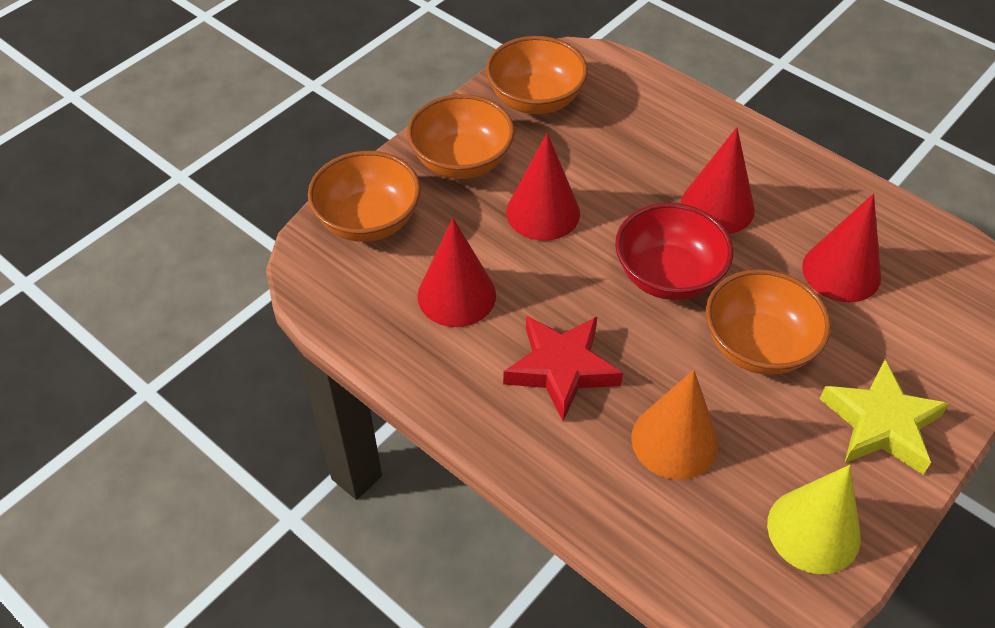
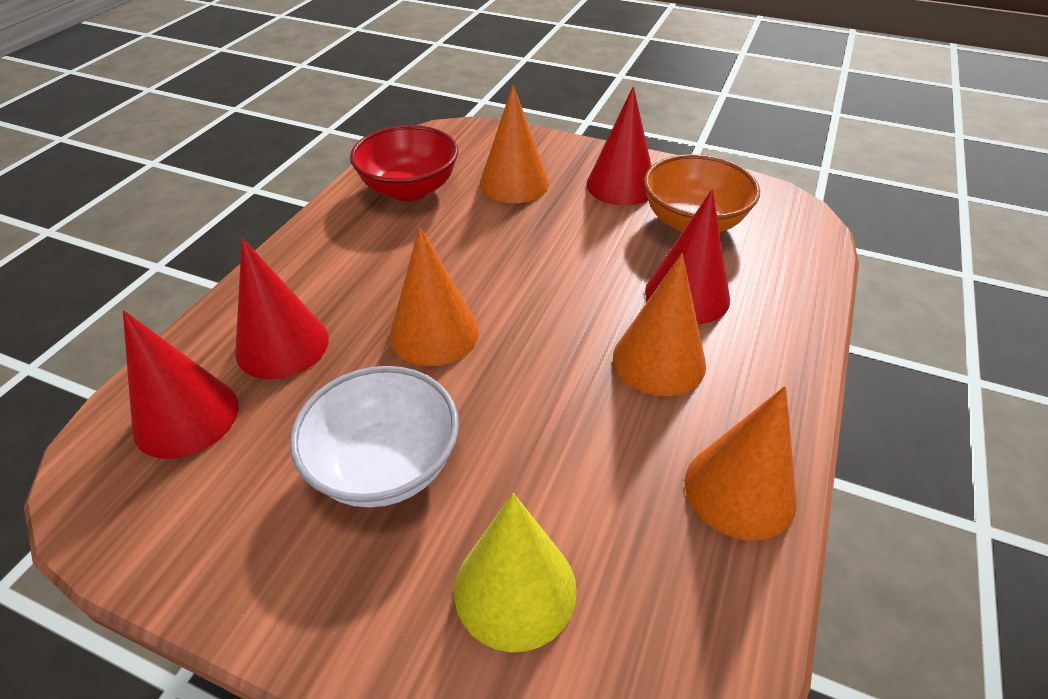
orange bowl: [308,151,421,242] [407,94,515,179] [486,36,588,114] [706,269,831,375] = 4 -> [644,154,760,232] = 1
orange cone: [631,370,719,480] = 1 -> [390,226,479,366] [480,85,549,203] [613,253,706,396] [685,386,797,540] = 4
red star: [503,316,623,421] = 1 -> none = 0
white bowl: none = 0 -> [290,366,459,507] = 1
yellow star: [820,360,950,474] = 1 -> none = 0

